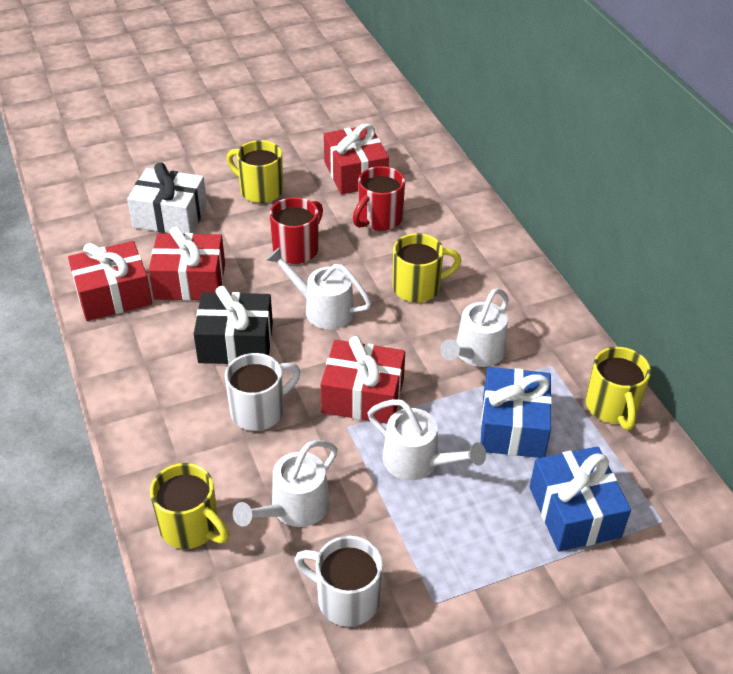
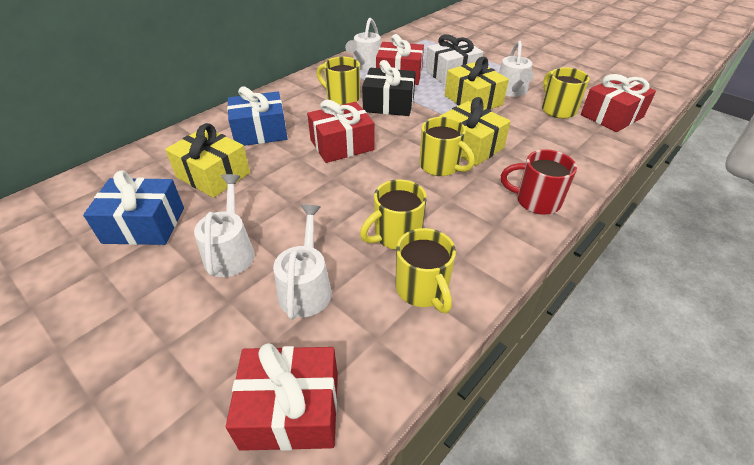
red mug: [269,197,323,264] [353,166,405,231] = 2 -> [501,149,577,215] = 1
white mug: [225,353,300,431] [295,536,383,627] = 2 -> none = 0
yellow gift: none = 0 -> [165,123,250,198] [439,97,511,166] [445,57,509,110] = 3
yellow mug: [150,463,229,549] [227,140,283,203] [393,233,461,302] [586,347,651,430] = 4 -> [317,57,360,105] [360,179,427,249] [395,228,456,313] [419,117,475,176] [542,67,590,119] = 5

